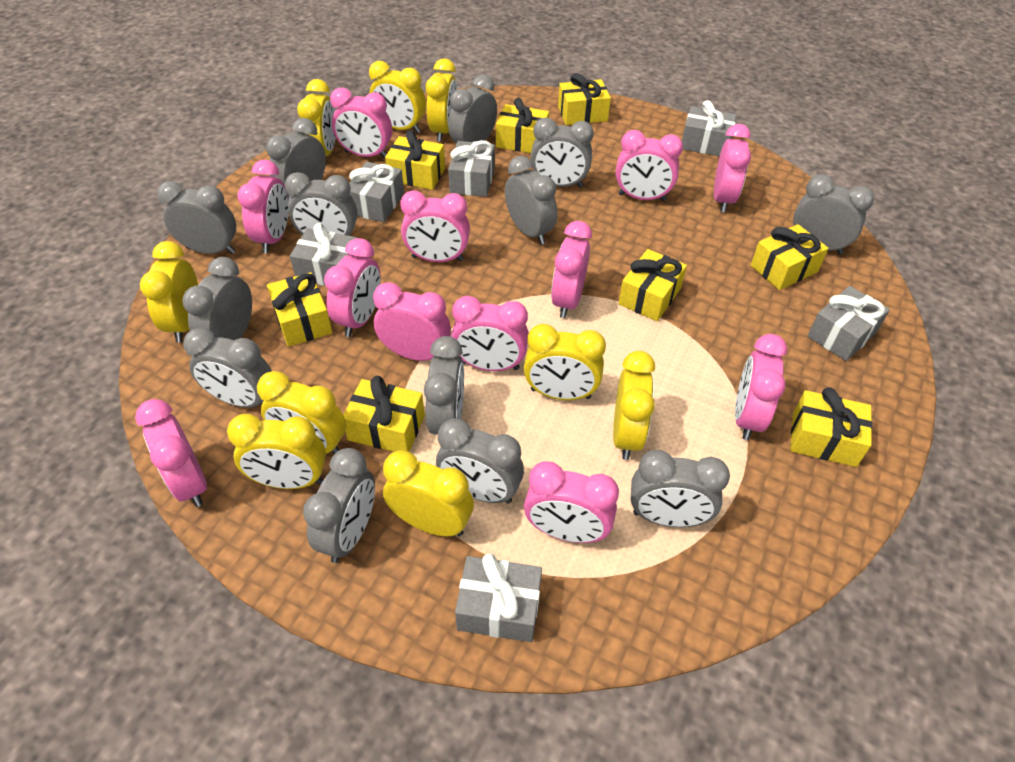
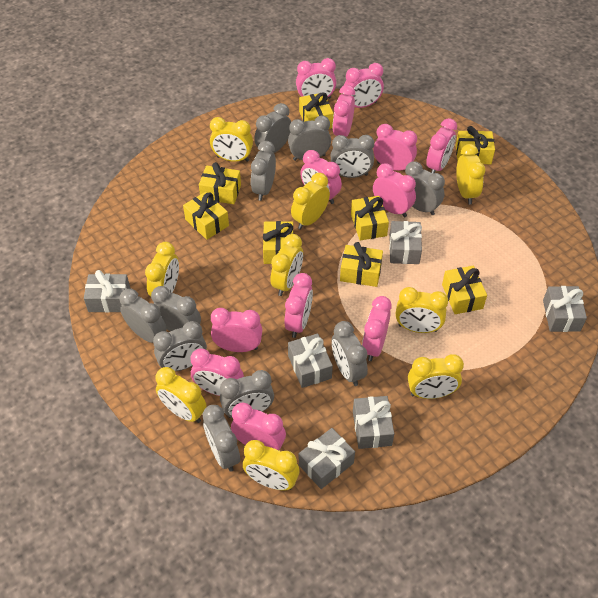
grey clock: [157,181,236,254] [182,257,252,340] [183,328,272,408] [267,118,326,204] [285,172,358,236] [303,448,375,563] [424,336,464,435] [436,418,524,503] [448,74,497,143] [505,156,557,245] [530,118,594,187] [631,450,730,527] [793,175,874,254] = 13 -> [120,289,166,343] [151,286,201,331] [153,321,207,371] [203,405,240,472] [220,370,274,418] [251,141,276,201] [254,103,291,153] [288,115,331,161] [331,135,374,178] [332,321,368,386] [405,161,445,215] = 11

